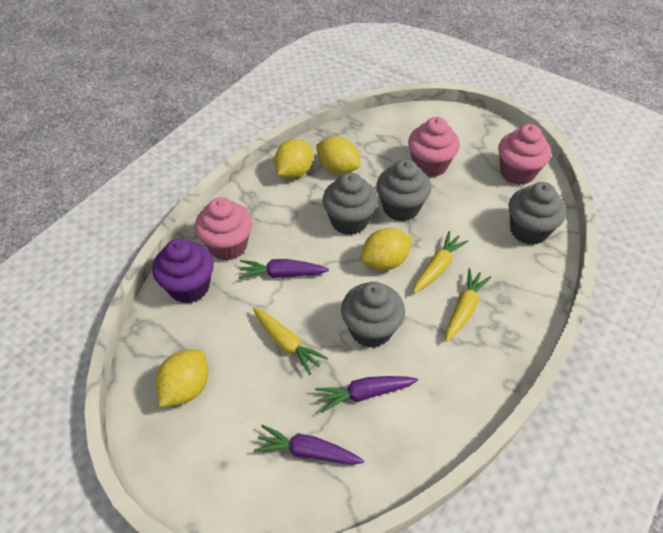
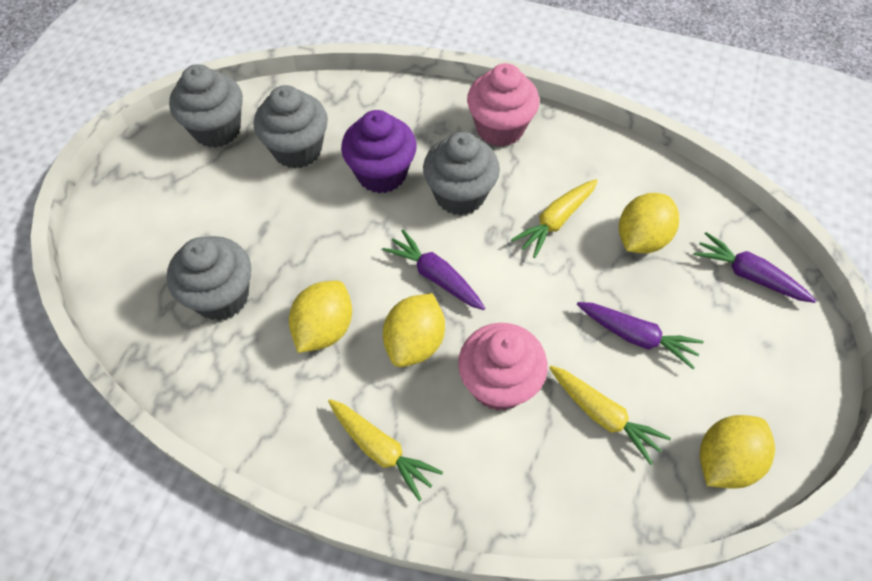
pink cupcake: [195,197,253,261] [408,117,460,177] [498,124,551,185] = 3 -> [458,323,548,411] [467,63,539,147] = 2

